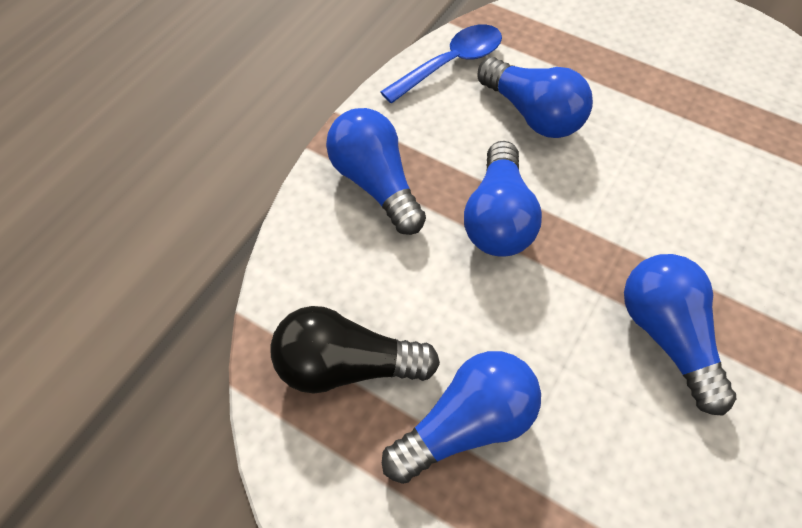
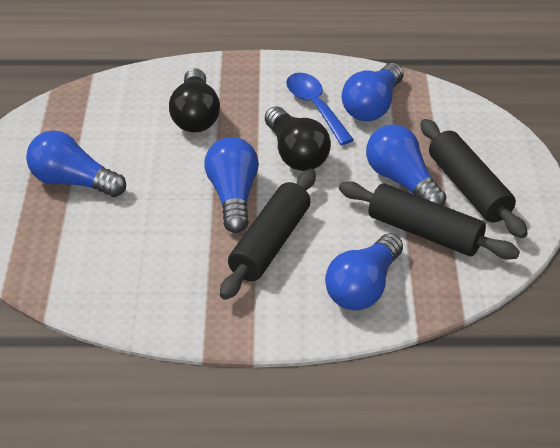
black light bulb: [271,306,440,394] = 1 -> [169,68,220,133] [265,106,331,171] = 2
black rolling pin: none = 0 -> [220,169,316,300] [339,181,520,260] [420,119,528,238] = 3

